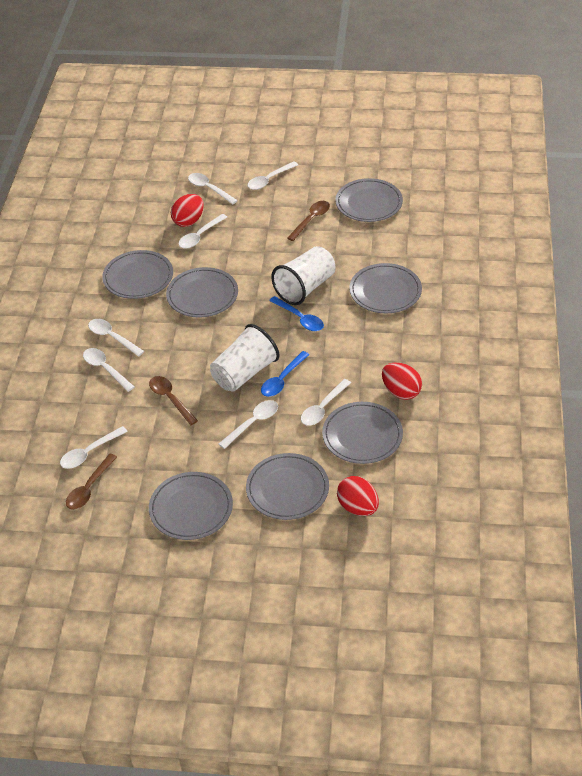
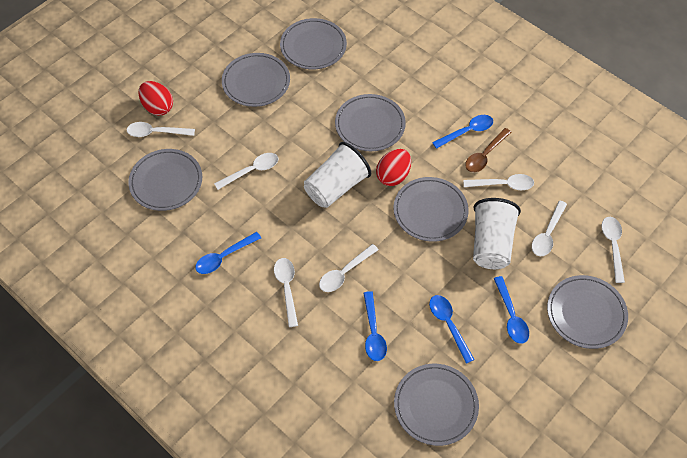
blue spoon: [261,351,309,397] [269,296,324,331] = 2 -> [195,232,261,274] [363,291,387,361] [429,295,475,364] [432,115,493,149] [494,276,529,344] = 5
brown spoon: [66,454,117,510] [149,376,198,425] [287,201,330,241] = 3 -> [465,128,511,172] = 1
red egg: [171,194,204,227] [337,476,379,516] [382,363,422,400] = 3 -> [138,81,173,116] [376,149,411,186] = 2
white spoon: [60,426,128,469] [83,348,134,392] [88,319,144,357] [179,214,227,249] [188,173,238,204] [219,400,278,449] [247,162,298,190] [301,379,351,426] = 8 -> [127,122,195,137] [214,153,278,190] [274,258,298,327] [319,244,378,292] [463,174,534,190] [532,201,567,256] [602,217,625,283] = 7

